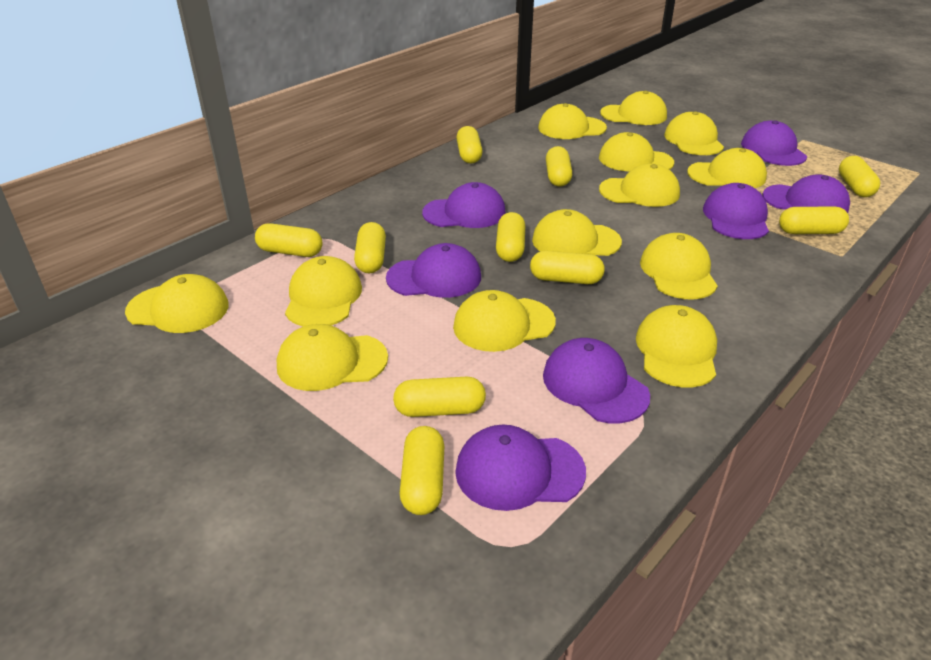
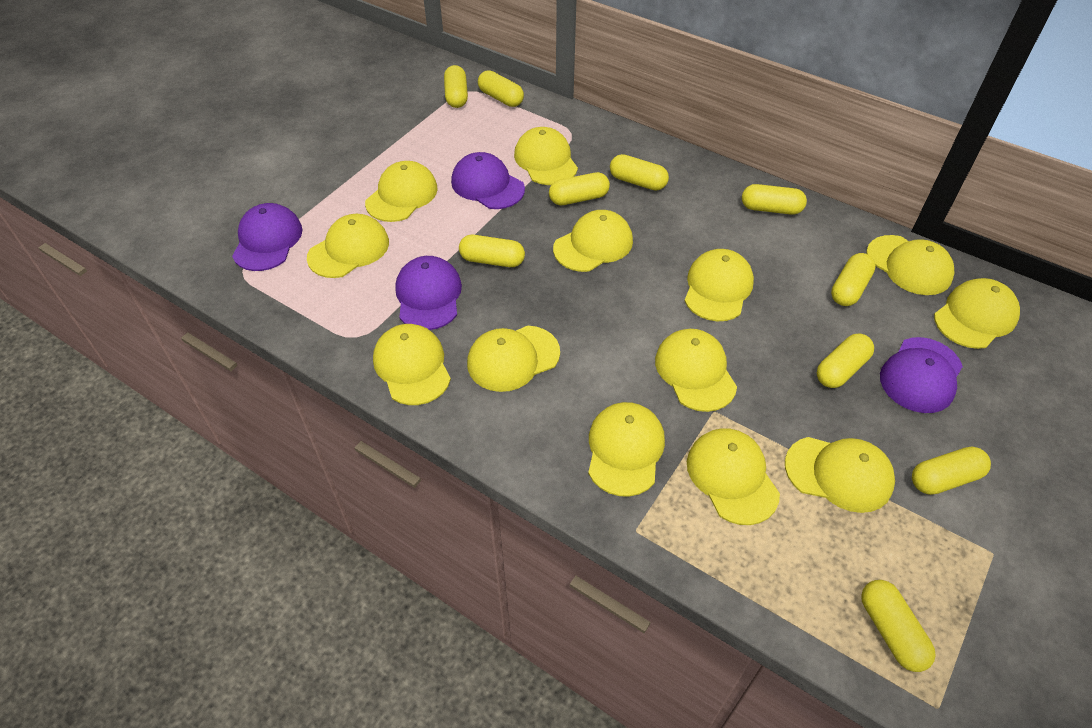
purple cap: [386,243,481,298] [422,182,506,228] [455,424,586,511] [543,338,650,423] [703,183,769,239] [741,120,807,166] [762,174,850,213] = 7 -> [232,203,302,271] [395,256,462,330] [451,152,525,209] [880,337,963,413] = 4

